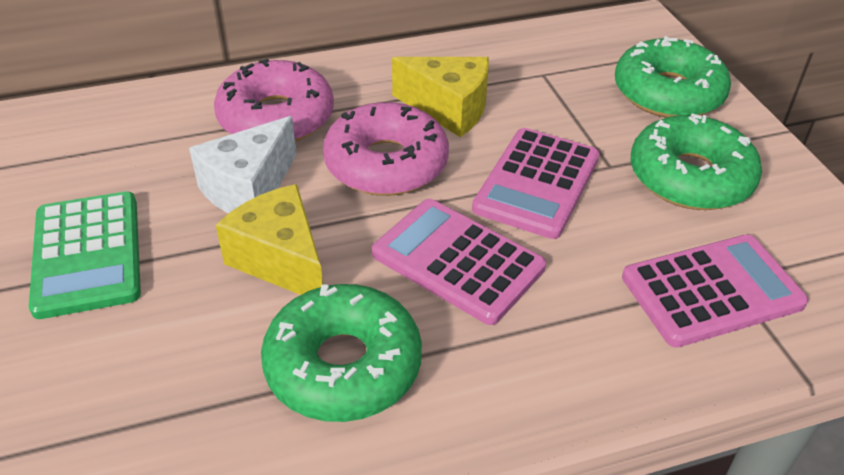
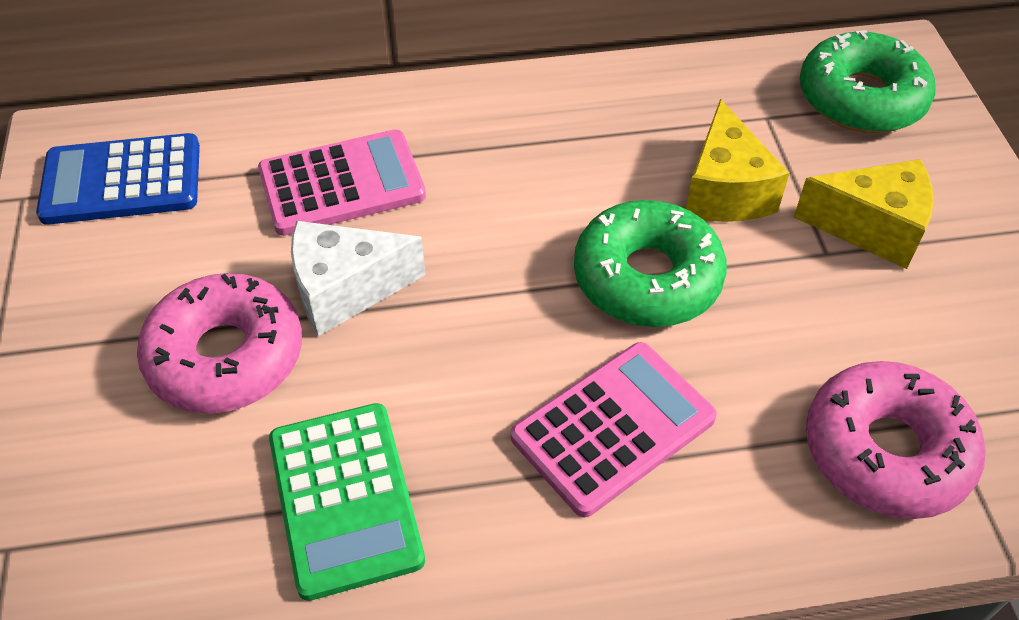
blue calculator: none = 0 -> [36,133,200,225] = 1
green donut: [261,284,422,422] [615,36,731,118] [631,114,762,210] = 3 -> [574,200,727,327] [800,30,936,133] = 2
pink calculator: [372,199,546,325] [472,128,599,239] [622,235,809,347] = 3 -> [258,129,426,236] [511,342,717,518] = 2

